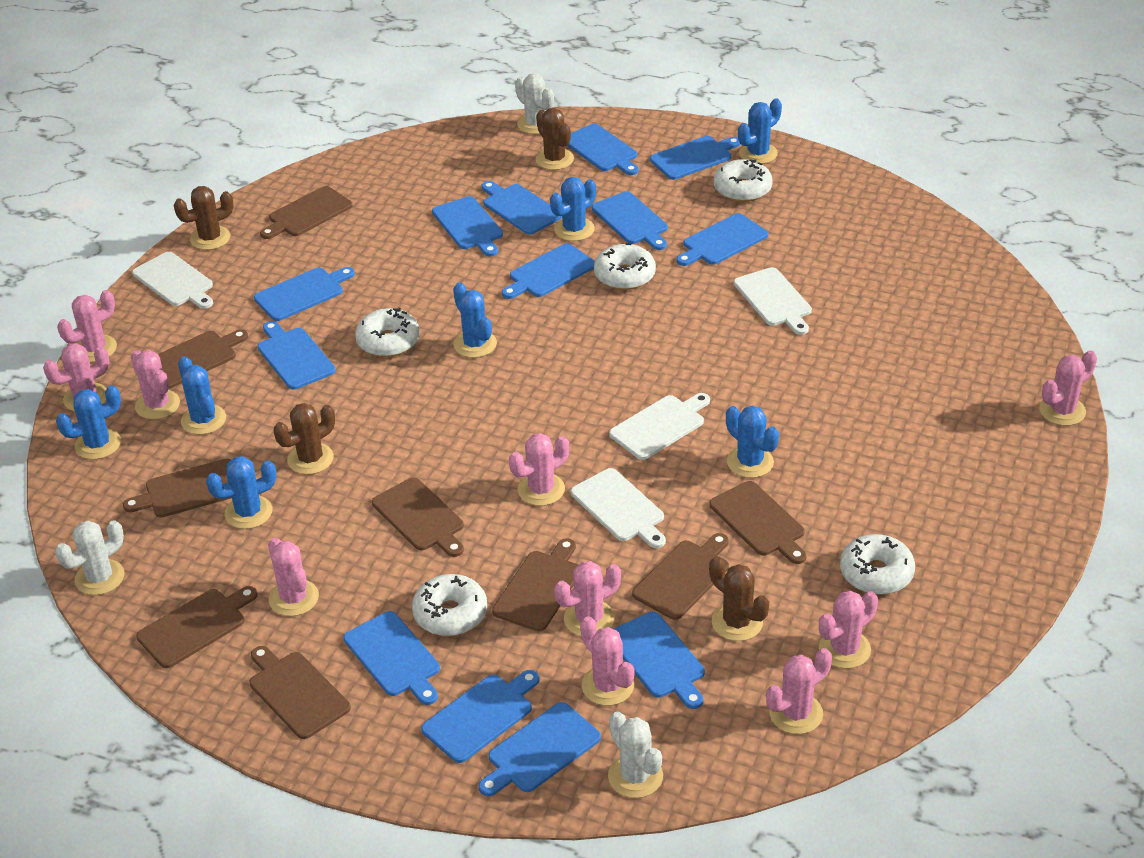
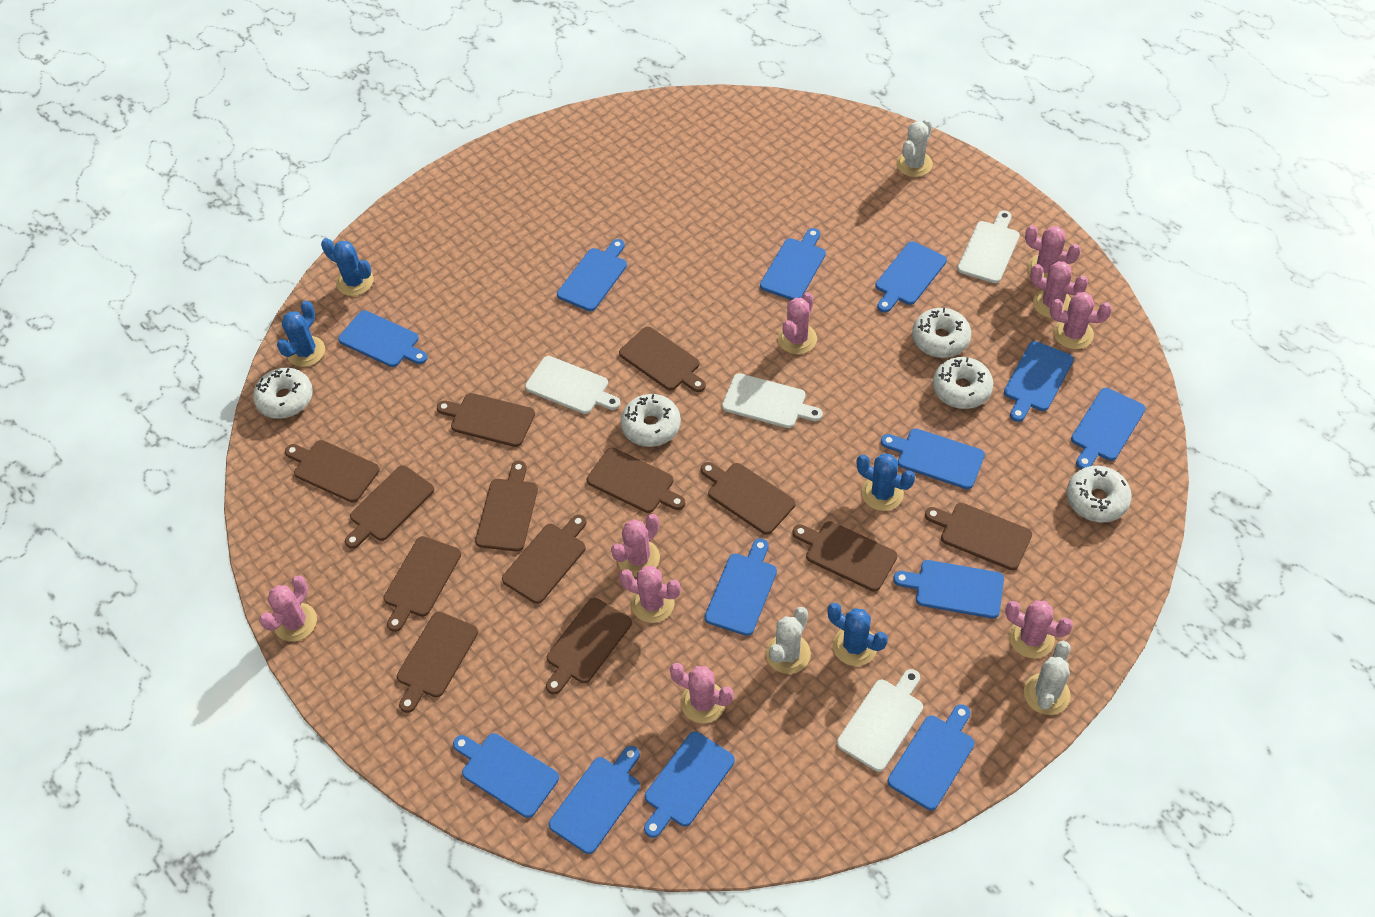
blue cactus: [56,385,121,460] [178,356,226,435] [206,456,277,529] [453,282,497,358] [550,177,596,241] [726,406,779,478] [738,99,782,164] = 7 -> [277,301,325,367] [321,238,373,296] [827,603,888,666] [856,453,915,511] = 4
brown cactus: [174,186,234,250] [274,403,335,475] [535,108,574,170] [709,556,769,641] = 4 -> none = 0
brown cutting board: [123,459,232,518] [136,586,257,668] [158,329,248,389] [250,646,351,739] [260,186,352,239] [372,477,464,557] [492,538,578,631] [632,533,729,620] [709,481,806,564] = 9 -> [285,440,380,503] [345,465,434,549] [384,536,461,632] [397,612,478,713] [437,393,535,447] [475,461,538,551] [502,514,587,604] [546,598,632,694] [587,448,685,513] [619,327,706,392] [701,462,795,535] [793,521,897,592] [925,503,1032,570] = 13
pink cactus: [43,343,109,412] [57,290,117,362] [131,350,180,419] [268,537,319,616] [509,433,569,506] [554,561,621,637] [580,616,634,706] [766,648,832,734] [819,591,878,669] [1039,350,1097,426] = 10 -> [259,575,317,642] [611,514,660,577] [619,566,681,623] [670,663,734,723] [778,292,817,354] [1005,600,1073,658] [1025,225,1081,278] [1030,261,1088,318] [1050,292,1112,349] = 9

